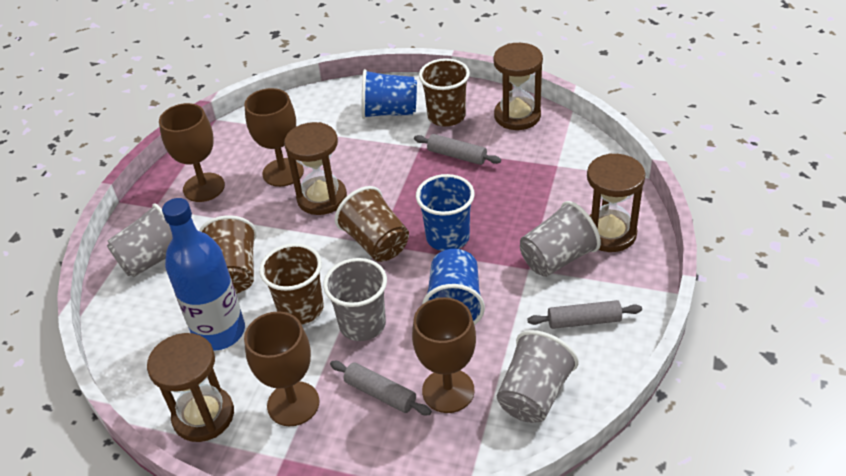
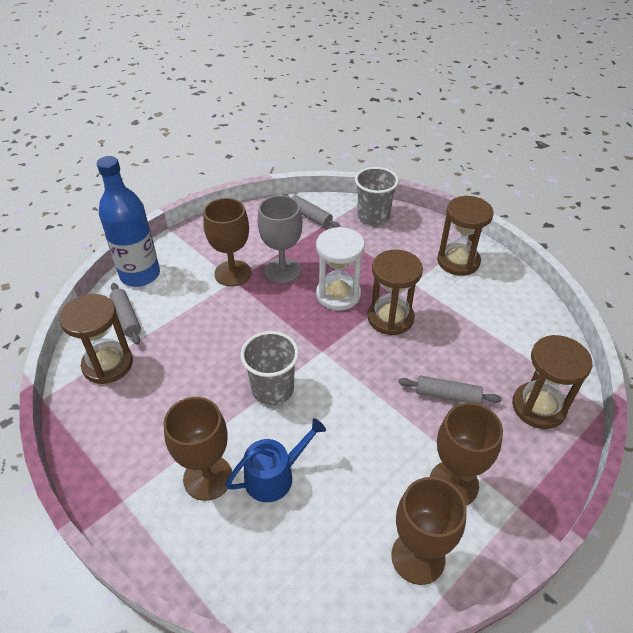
blue cup: [362,69,417,119] [416,174,475,251] [422,249,485,325] = 3 -> none = 0
blue watering can: none = 0 -> [226,418,326,502] = 1
brown cup: [199,215,257,294] [259,243,324,325] [335,186,409,262] [419,58,470,127] = 4 -> none = 0
grey cup: [107,204,173,277] [323,258,387,341] [497,330,578,423] [520,201,601,277] = 4 -> [241,331,299,405] [355,167,399,225] = 2
grey goblet: none = 0 -> [258,195,302,283] = 1
white hourglass: none = 0 -> [316,227,365,310] = 1

